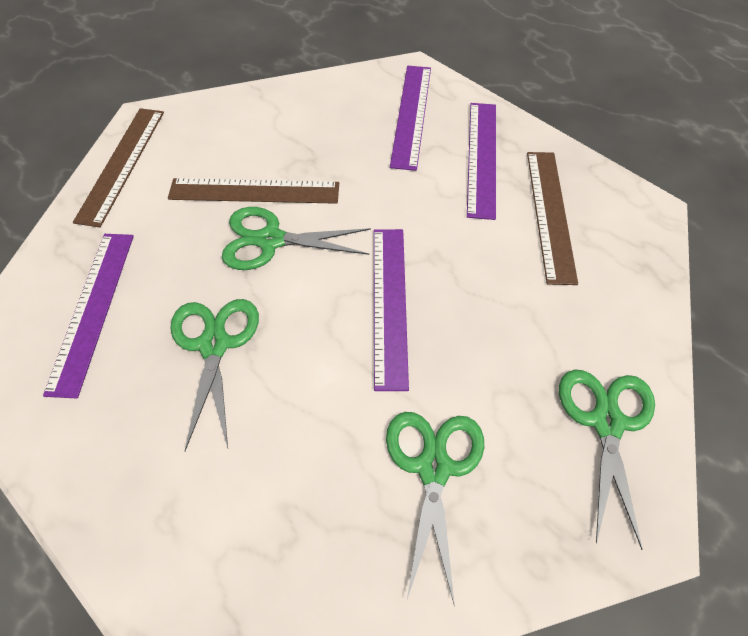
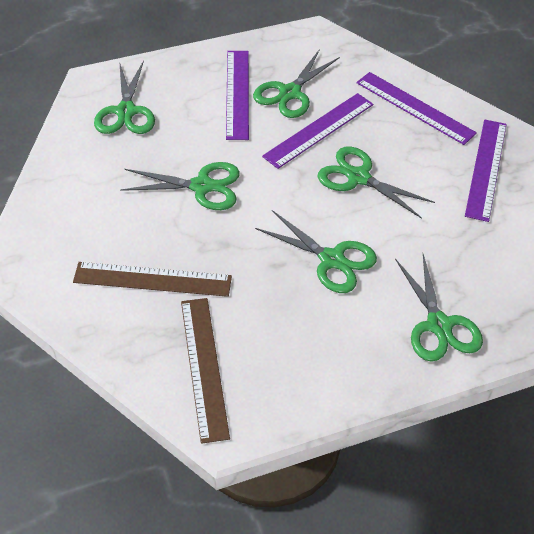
brown ruler: [73,108,164,227] [168,178,339,204] [527,152,578,285] = 3 -> [73,262,232,297] [181,298,230,444] = 2
green scissors: [170,299,259,451] [222,207,371,270] [386,412,484,607] [559,370,655,550] = 4 -> [94,61,155,134] [120,162,240,210] [253,49,340,118] [255,210,377,293] [318,146,435,219] [395,254,483,362] = 6

